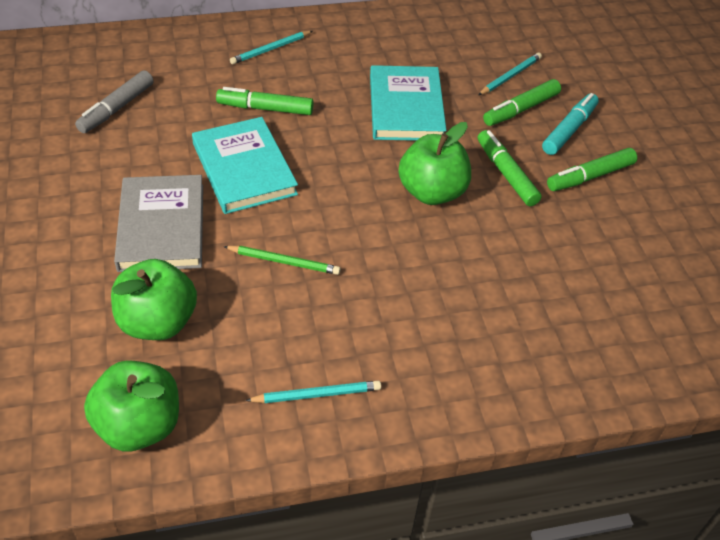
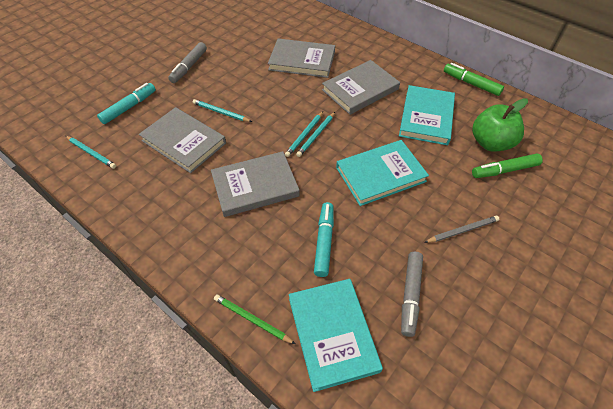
green apple: [84,360,179,452] [111,259,197,340] [399,122,471,205] = 3 -> [472,98,528,152] = 1
green marker: [216,87,313,115] [478,130,542,206] [483,79,561,126] [547,148,637,191] = 4 -> [444,63,504,96] [472,154,543,178] = 2
grey book: [114,175,203,272] = 1 -> [139,107,226,173] [211,151,300,217] [268,38,335,78] [322,60,400,115] = 4
grey marker: [75,70,154,133] = 1 -> [168,42,207,83] [401,252,423,337] = 2
grey pencil: none = 0 -> [424,216,499,243] = 1
turquoise book: [192,117,298,214] [370,65,447,141] = 2 -> [289,279,383,392] [336,140,429,206] [399,85,455,145] = 3
turquoise marker: [542,93,599,155] = 1 -> [97,83,156,124] [314,202,334,277] = 2
turquoise pencil: [230,31,312,64] [245,381,381,403] [478,53,542,95] = 3 -> [66,136,116,169] [193,99,252,122] [285,112,323,157] [296,112,335,157] = 4

